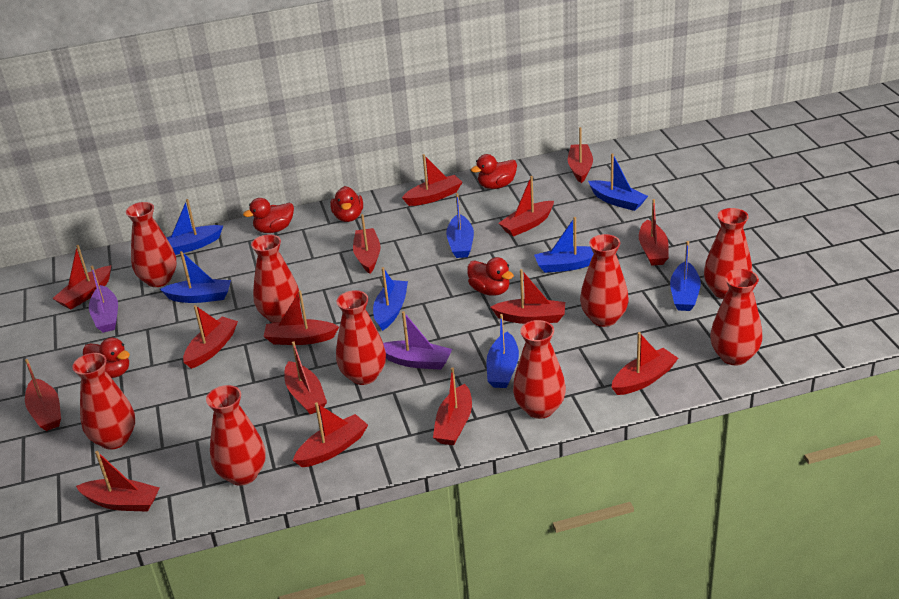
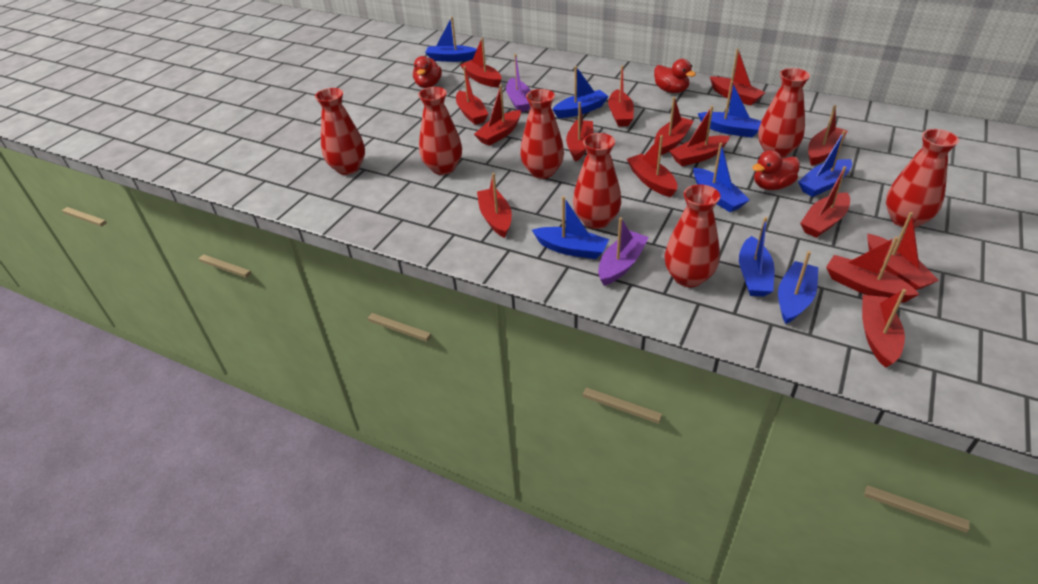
red duck: [83,338,130,378] [243,198,294,233] [330,186,363,222] [467,257,514,296] [471,154,517,189] = 5 -> [413,56,442,88] [654,59,696,93] [752,150,800,190] = 3
red vase: [72,353,135,450] [126,202,177,287] [206,385,266,486] [251,234,300,323] [336,290,386,385] [513,320,566,419] [580,234,629,327] [704,208,752,299] [710,269,762,365] = 9 -> [315,88,365,175] [418,87,462,175] [520,89,564,179] [573,133,621,229] [664,185,720,287] [758,68,810,158] [886,129,959,228] = 7

